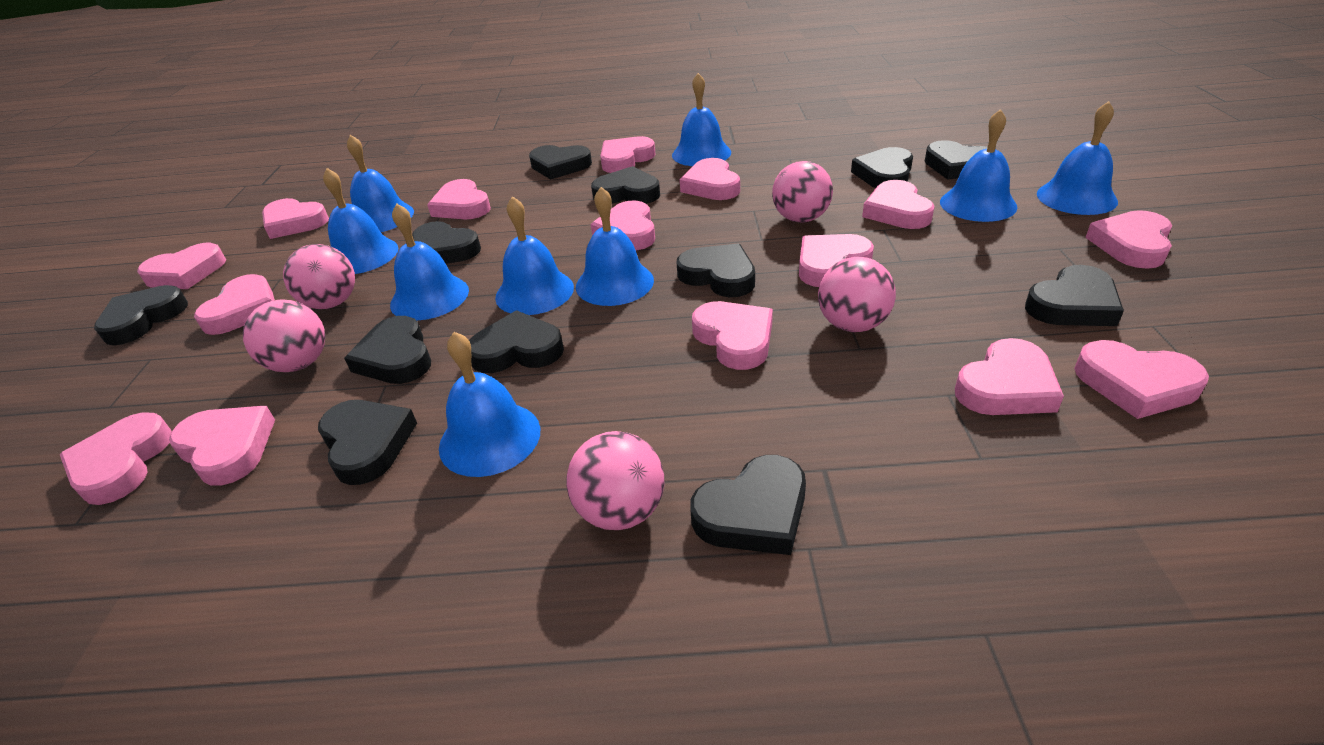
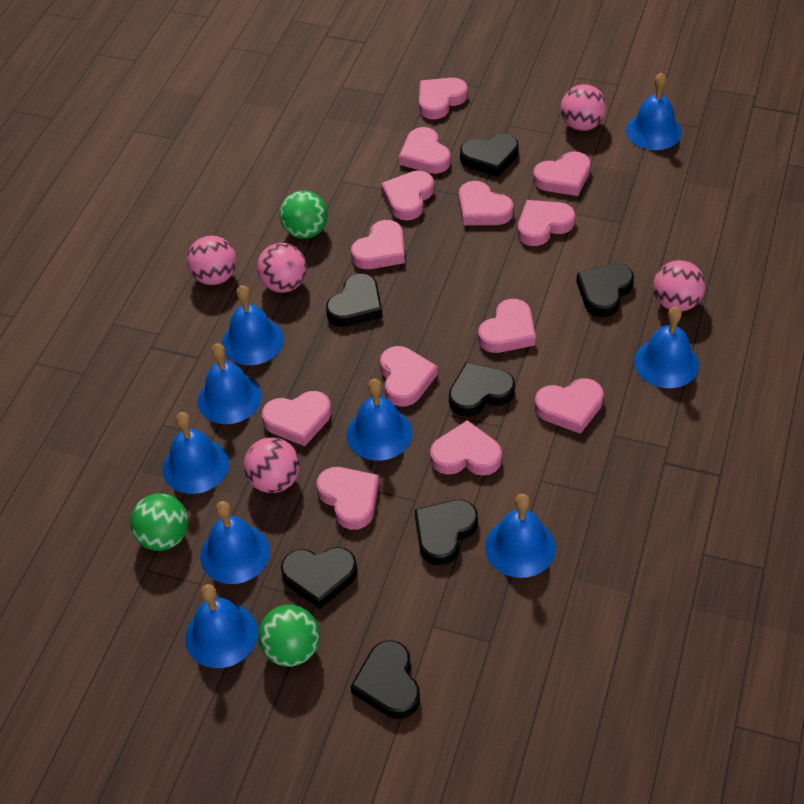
black heart: [94,285,188,345] [318,400,417,485] [344,316,431,384] [412,221,481,264] [469,310,564,373] [529,145,592,180] [591,166,660,204] [677,243,755,297] [690,455,806,555] [851,147,913,188] [925,140,988,180] [1025,265,1124,326] = 12 -> [281,547,357,609] [326,274,383,327] [350,640,420,719] [415,500,478,565] [449,362,515,417] [460,134,519,177] [576,263,634,317] = 7
green ball: none = 0 -> [130,493,188,551] [258,605,320,667] [280,190,328,239] = 3
pink heart: [60,412,172,505] [137,243,226,289] [169,406,275,486] [194,274,275,335] [262,198,329,239] [427,179,491,219] [591,200,655,250] [600,136,655,173] [680,158,740,200] [692,301,773,370] [799,234,874,287] [862,180,935,229] [955,338,1064,415] [1074,340,1209,419] [1085,210,1172,269] = 15 -> [262,391,331,446] [316,467,379,530] [351,220,405,269] [380,346,438,406] [381,171,434,220] [399,127,451,174] [419,78,468,120] [430,420,502,476] [459,181,513,225] [478,299,536,353] [518,200,575,246] [533,151,591,196] [535,378,604,434] = 13

